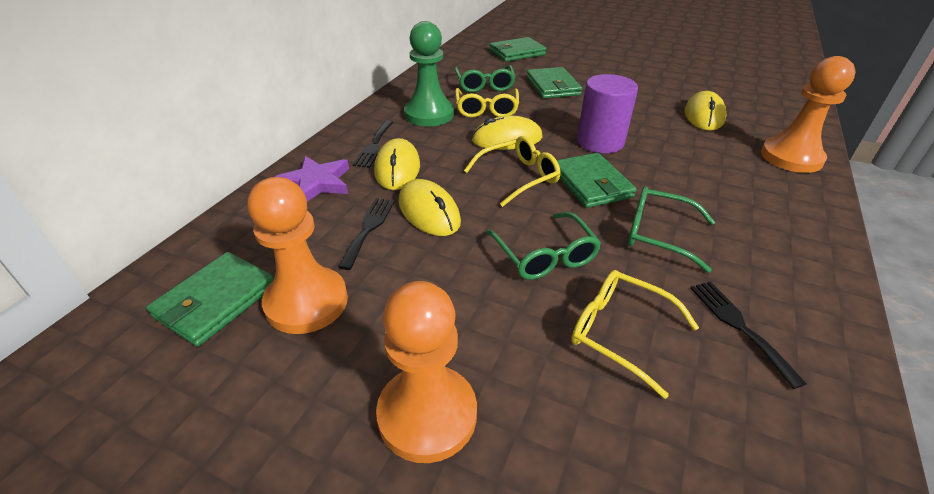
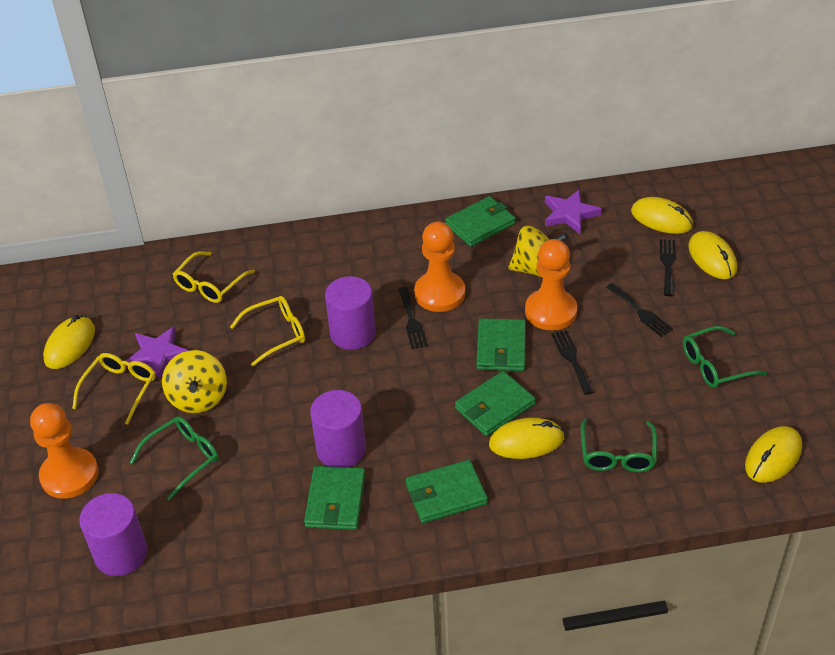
black fork: [338,198,395,270] [353,120,393,168] [690,281,807,389] = 3 -> [398,287,427,349] [551,330,594,395] [606,283,673,337] [660,239,676,296] = 4
green pawn: [404,21,454,126] = 1 -> none = 0
green wallet: [146,252,274,347] [489,37,546,62] [526,67,582,98] [557,153,637,208] = 4 -> [304,466,365,530] [406,460,488,523] [445,196,516,247] [455,371,535,436] [476,318,526,371] = 5
purple cylinder: [577,74,638,153] = 1 -> [79,493,147,576] [310,390,366,467] [325,276,376,350] = 3
purple star: [275,156,349,202] = 1 -> [126,326,189,380] [545,190,602,234] = 2
yellow mouse: [374,138,420,190] [399,179,461,236] [472,116,543,150] [685,91,726,130] = 4 -> [43,315,95,369] [489,418,565,459] [631,197,693,234] [688,231,737,279] [745,426,802,483] = 5
yellow spinning top: none = 0 -> [162,350,227,413] [509,226,569,278] = 2

